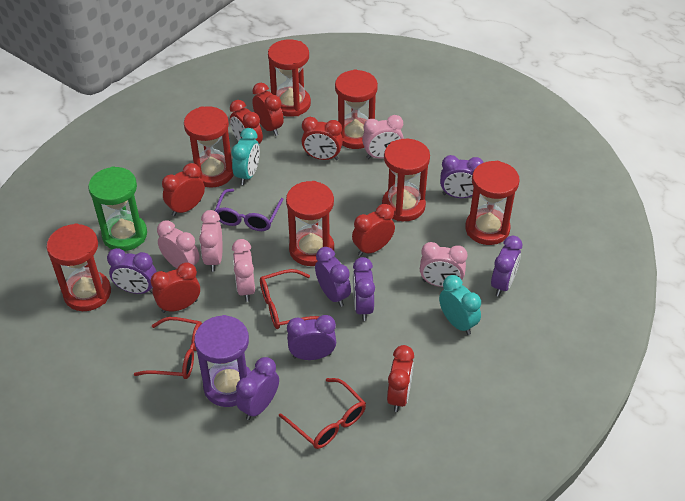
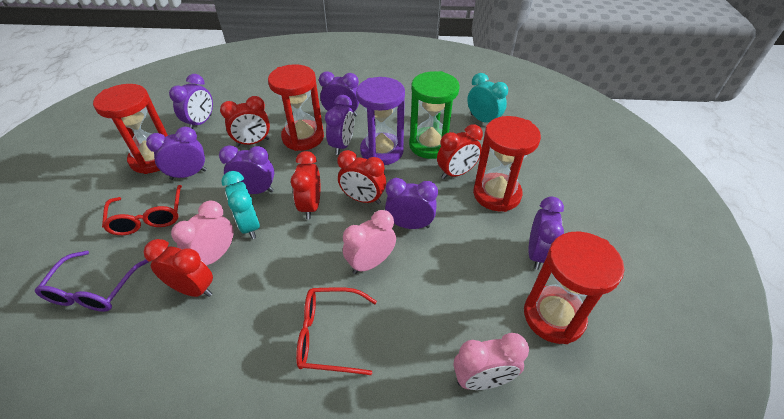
pink clock: [157,220,200,269] [199,210,222,272] [232,239,255,302] [362,115,404,159] [420,242,467,287] = 5 -> [171,200,234,265] [343,210,396,274] [454,333,529,390] = 3
red clock: [151,262,200,313] [162,163,205,216] [230,100,263,144] [252,83,284,136] [301,117,343,160] [352,204,395,256] [387,345,414,412] = 7 -> [144,239,213,297] [220,96,270,147] [291,151,321,219] [337,150,386,204] [437,124,483,179] = 5
red glasses: [134,317,202,379] [260,269,320,329] [279,378,366,449] = 3 -> [102,185,182,235] [296,287,377,375] = 2
red hourglass: [47,223,111,311] [184,106,233,188] [268,39,311,117] [286,181,334,266] [335,69,378,149] [382,139,430,221] [465,161,520,245] = 7 -> [93,84,168,174] [268,64,324,151] [473,116,541,212] [524,231,624,344] = 4

